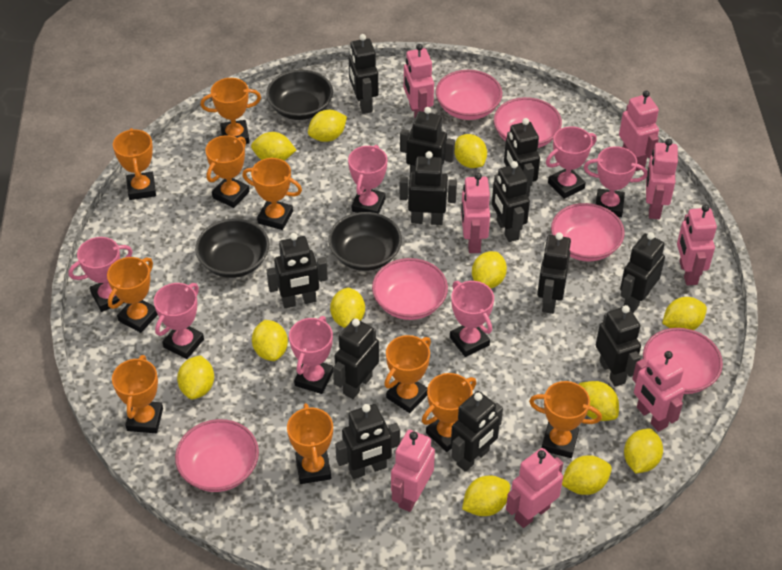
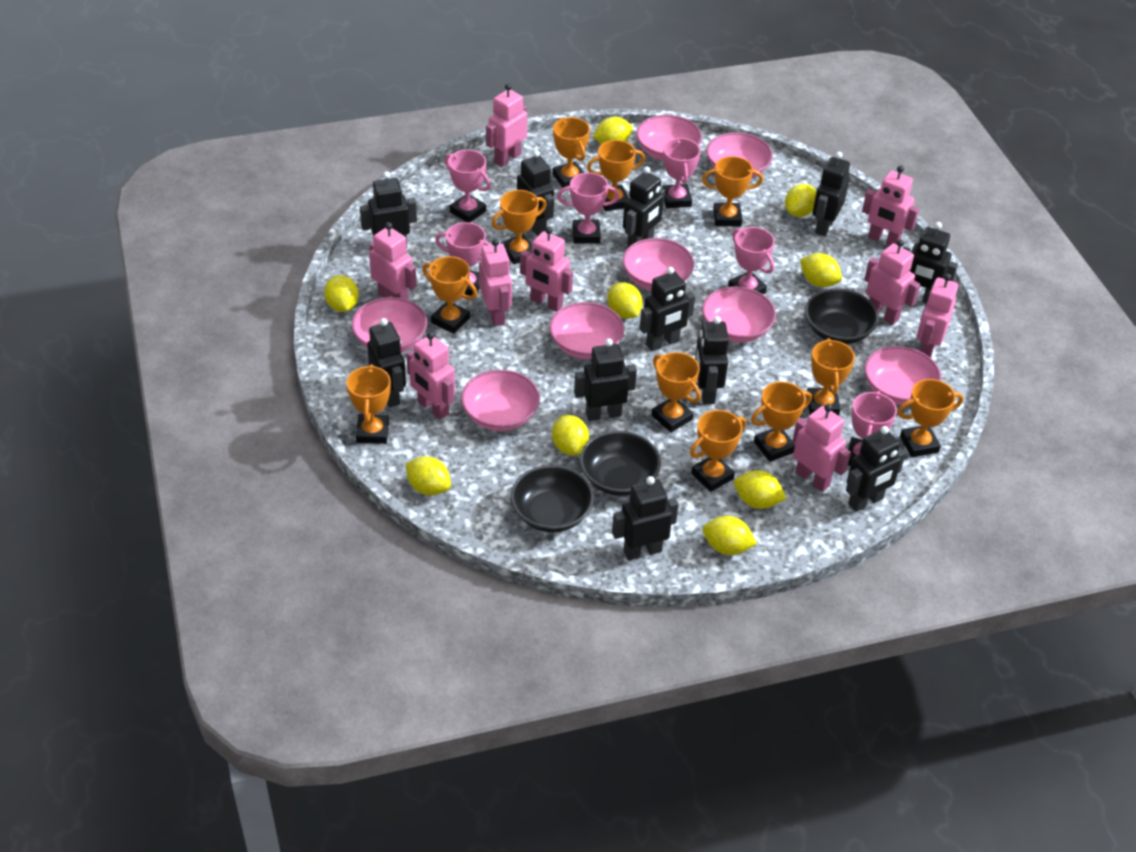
black robot: [267,233,328,308] [333,318,379,399] [335,404,400,479] [349,34,378,114] [400,107,455,173] [400,151,457,225] [451,391,503,472] [492,161,530,242] [504,118,540,197] [537,232,571,314] [596,305,641,387] [620,232,665,313] = 12 -> [360,171,417,246] [367,318,406,407] [517,150,554,236] [574,339,637,421] [612,476,679,561] [623,166,665,247] [640,267,695,351] [695,316,729,404] [813,152,850,236] [846,426,906,512] [903,222,958,303] = 11
orange trophy: [107,257,158,333] [112,355,163,433] [113,128,156,200] [200,78,261,144] [205,135,250,208] [242,158,302,230] [287,403,333,484] [384,335,431,413] [422,373,476,452] [529,381,602,458] = 10 -> [347,364,391,444] [422,256,477,334] [492,190,547,264] [553,117,590,188] [587,140,645,211] [652,352,701,432] [690,410,746,492] [702,156,763,227] [751,382,812,462] [806,338,855,415] [897,379,963,457] = 11
pink bowl: [175,419,259,492] [372,258,448,320] [435,70,502,120] [494,97,562,148] [551,203,625,262] [643,328,723,394] = 6 -> [351,297,427,353] [461,370,540,431] [549,302,625,359] [622,238,694,290] [636,115,702,160] [702,286,776,343] [706,132,773,178] [864,346,941,405] = 8
pink robot: [391,430,435,512] [404,44,434,118] [461,173,490,253] [506,448,563,528] [619,91,659,171] [632,350,685,432] [646,139,678,219] [677,204,717,286] = 8 -> [369,222,417,300] [406,332,455,420] [479,239,512,326] [486,83,527,167] [520,227,573,312] [792,404,851,492] [862,165,919,246] [864,239,920,325] [917,274,958,358] = 9
pink trophy: [68,237,133,312] [154,283,204,359] [289,316,333,394] [348,145,387,214] [450,281,494,357] [546,126,597,199] [584,146,648,217] = 7 -> [435,222,492,296] [444,150,491,223] [557,173,620,244] [662,138,701,208] [728,227,775,294] [848,391,897,466] = 6
yellow lemon: [177,355,214,399] [251,132,296,161] [252,320,288,361] [308,110,347,142] [330,287,365,328] [454,134,487,168] [462,475,510,516] [472,251,507,288] [562,455,612,495] [579,381,619,421] [624,429,663,473] [662,297,707,330] = 12 -> [324,275,359,312] [406,456,451,495] [552,415,589,456] [593,117,633,144] [607,282,643,319] [703,516,757,555] [734,470,786,509] [785,184,817,217] [800,253,842,287] = 9

